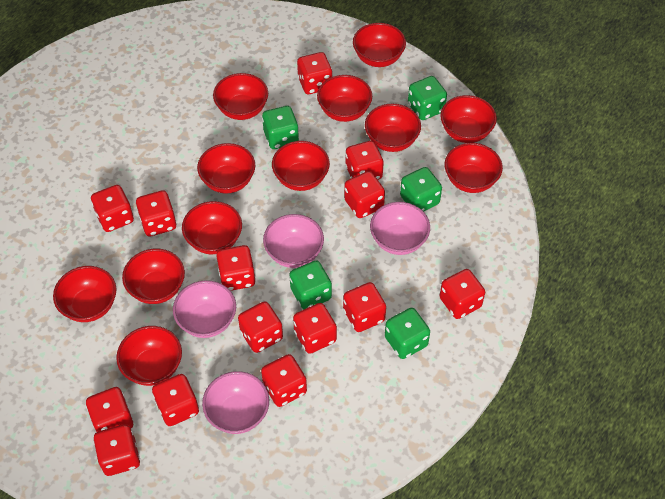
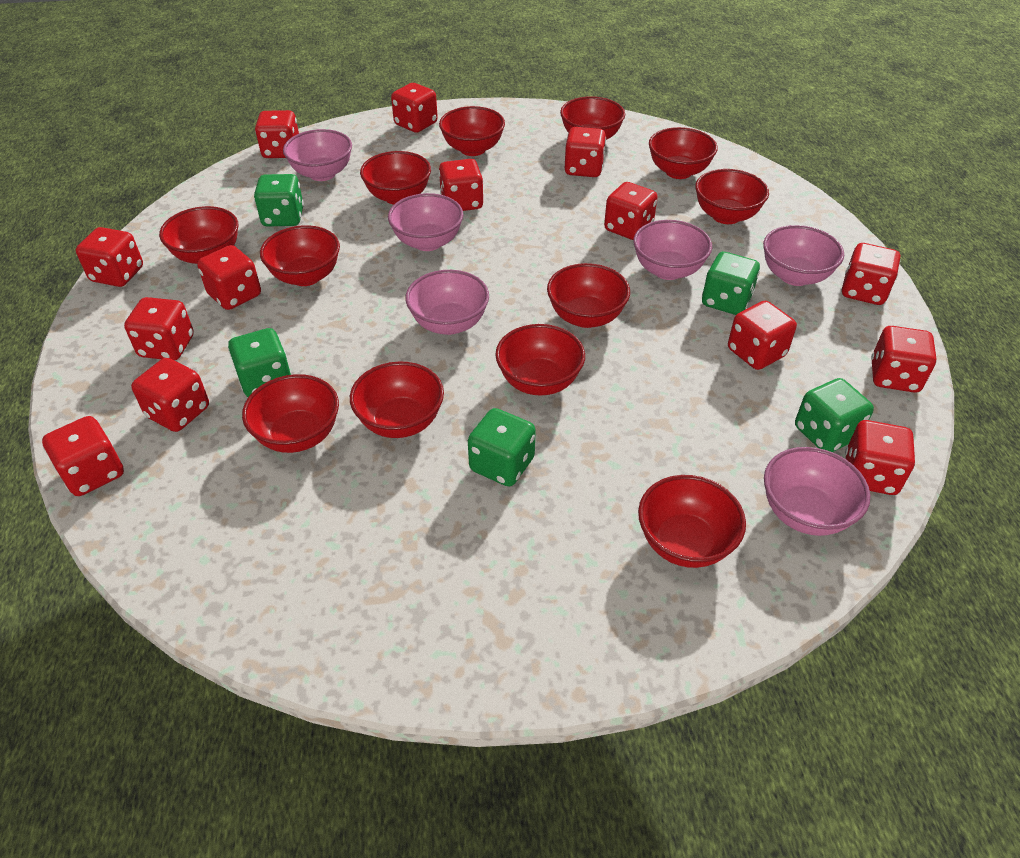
pink bowl: [173,280,236,338] [202,371,269,434] [263,214,324,268] [370,202,430,255] = 4 -> [283,129,352,181] [388,193,464,251] [405,270,489,335] [633,220,712,280] [763,225,844,286] [764,447,870,536] = 6

